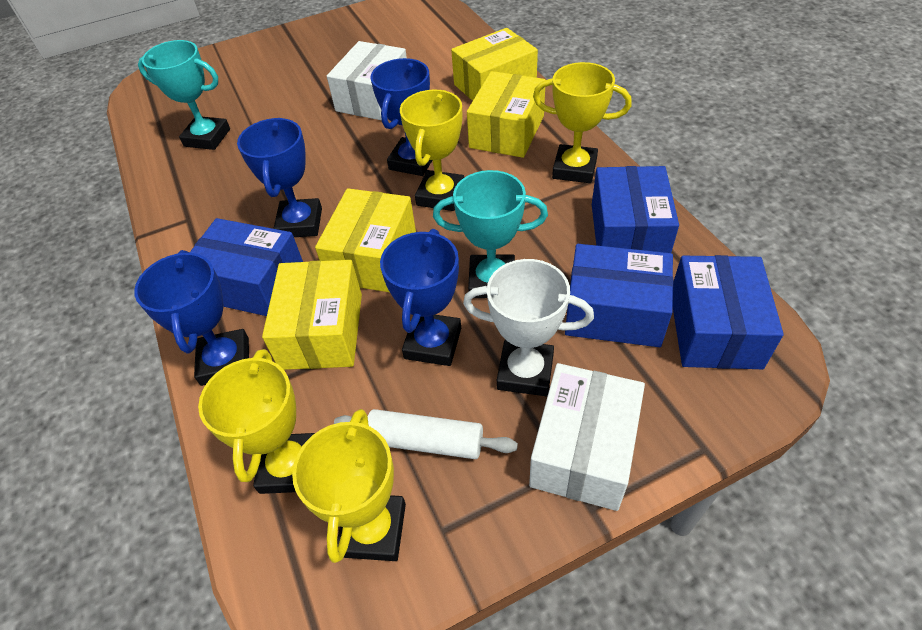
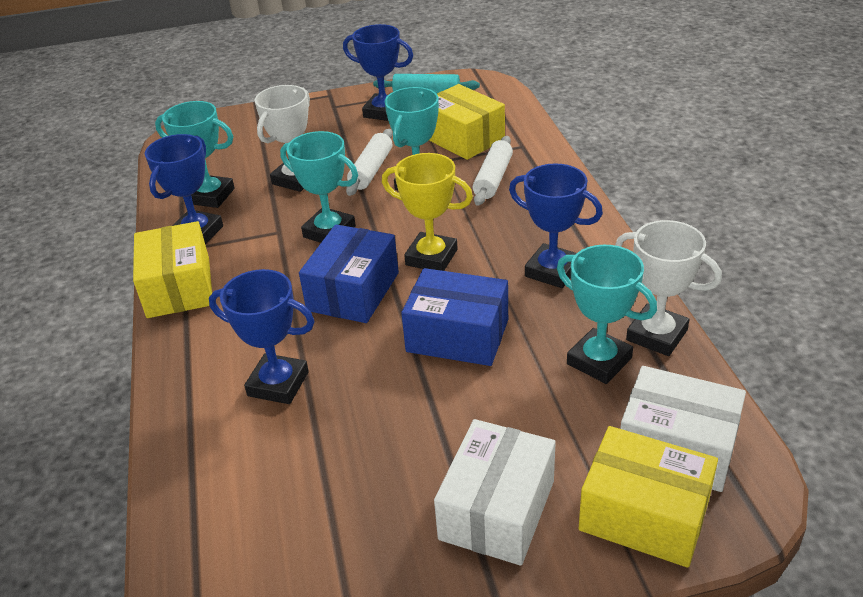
blue box: [190,218,303,316] [565,244,673,347] [592,166,679,253] [673,255,784,369] = 4 -> [299,225,399,323] [401,268,508,366] = 2
turquoise rolling pin: none = 0 -> [373,74,480,94] = 1
turquoise trophy: [138,40,230,150] [433,170,548,298] = 2 -> [155,101,235,208] [280,131,358,243] [385,87,439,190] [557,245,657,384] = 4
white rolling pin: [334,409,518,459] = 1 -> [346,129,393,196] [473,136,513,206] = 2
white trophy: [463,259,594,396] = 1 -> [254,85,310,192] [615,220,722,356] = 2
yellow box: [262,260,362,370] [315,188,416,292] [451,28,538,101] [467,71,545,158] = 4 -> [133,221,212,318] [429,84,505,160] [579,426,718,568] = 3
yellow trophy: [198,349,315,494] [292,409,406,563] [400,90,464,211] [533,62,632,183] = 4 -> [382,153,473,271] = 1

